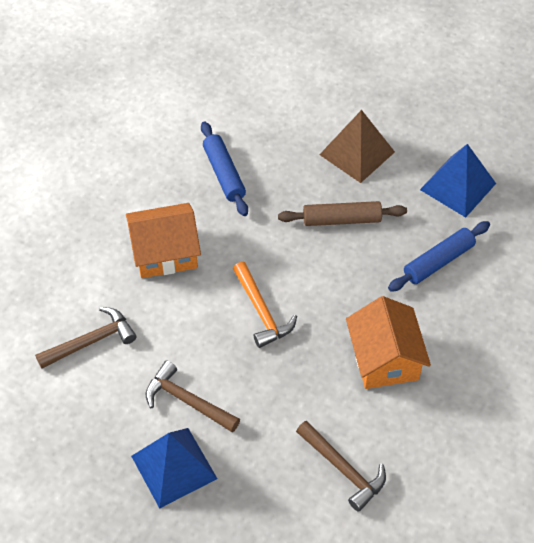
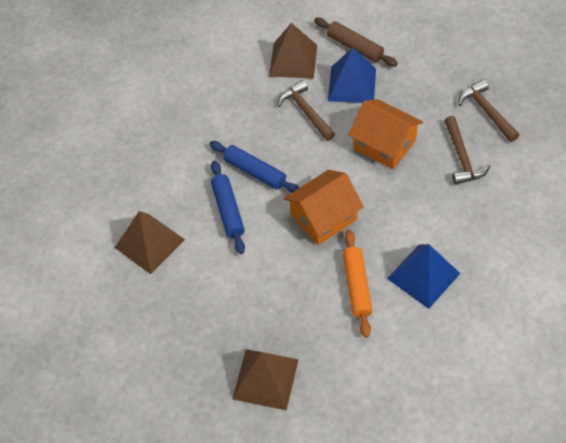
brown pyramid: [319,110,395,183] = 1 -> [115,211,185,274] [232,349,299,410] [269,23,317,79] = 3
orange hammer: [233,262,297,348] = 1 -> none = 0
orange rolling pin: none = 0 -> [343,230,373,337] = 1

